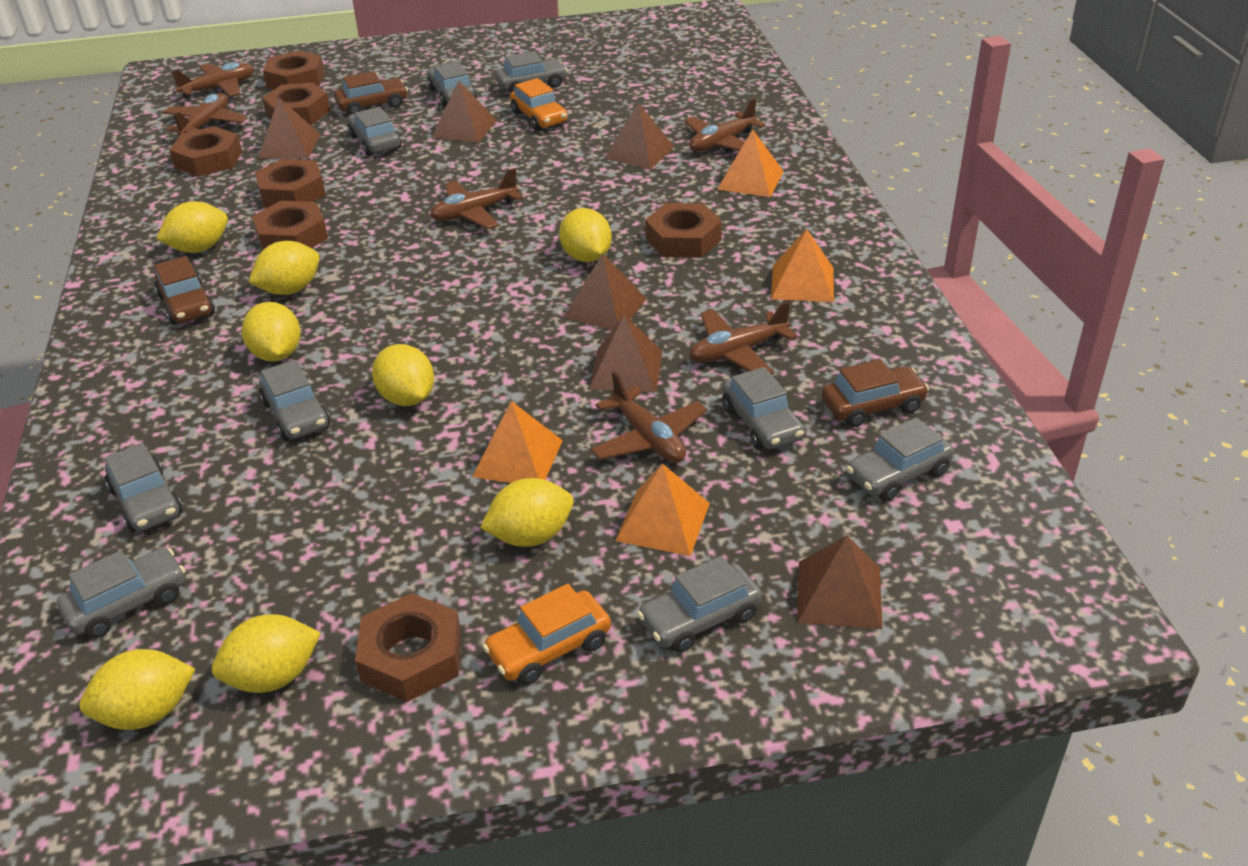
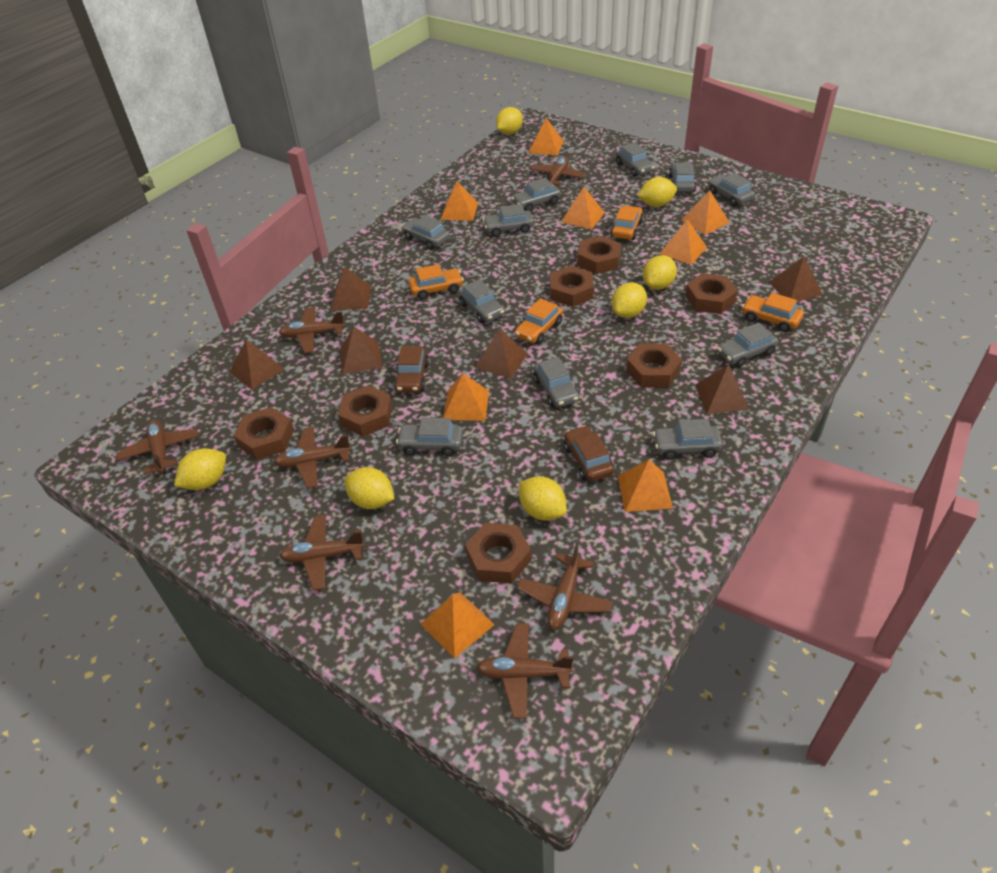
brown car: [154,256,215,325] [334,71,408,115] [822,359,929,427] = 3 -> [394,346,429,393] [564,425,614,482] = 2
brown plane: [163,93,248,136] [171,62,254,99] [430,168,523,229] [590,371,707,463] [685,98,765,152] [689,301,797,374] = 6 -> [116,420,199,474] [274,427,352,488] [279,307,345,353] [279,515,365,590] [476,623,573,719] [517,543,613,630] [530,157,586,186] = 7
grey car: [57,548,185,638] [105,443,182,533] [259,360,330,440] [348,107,401,156] [427,61,476,107] [495,51,568,93] [637,556,762,653] [722,367,804,450] [846,417,954,501] = 9 -> [396,418,463,456] [402,215,450,249] [459,279,505,323] [483,204,534,237] [512,178,561,211] [534,357,579,407] [616,142,655,177] [653,419,723,460] [669,162,696,192] [708,173,755,206] [717,322,778,367] = 11
orange car: [483,584,611,685] [510,78,568,131] = 2 -> [408,264,464,300] [515,298,563,344] [611,205,644,240] [742,293,804,332] = 4
orange pyramid: [472,401,563,483] [615,463,710,556] [717,129,783,197] [771,229,834,302] = 4 -> [421,592,495,659] [441,181,478,221] [443,374,489,421] [528,118,564,155] [561,187,605,229] [618,460,673,512] [659,219,707,265] [681,190,730,235] = 8
yellow lemon: [79,649,195,730] [156,201,228,253] [212,614,321,693] [242,302,301,362] [249,241,320,295] [372,344,434,406] [480,478,573,547] [559,208,612,262] = 8 -> [174,448,226,490] [345,467,394,509] [496,107,523,135] [519,476,567,521] [612,282,647,318] [637,177,677,207] [643,255,677,290] = 7

